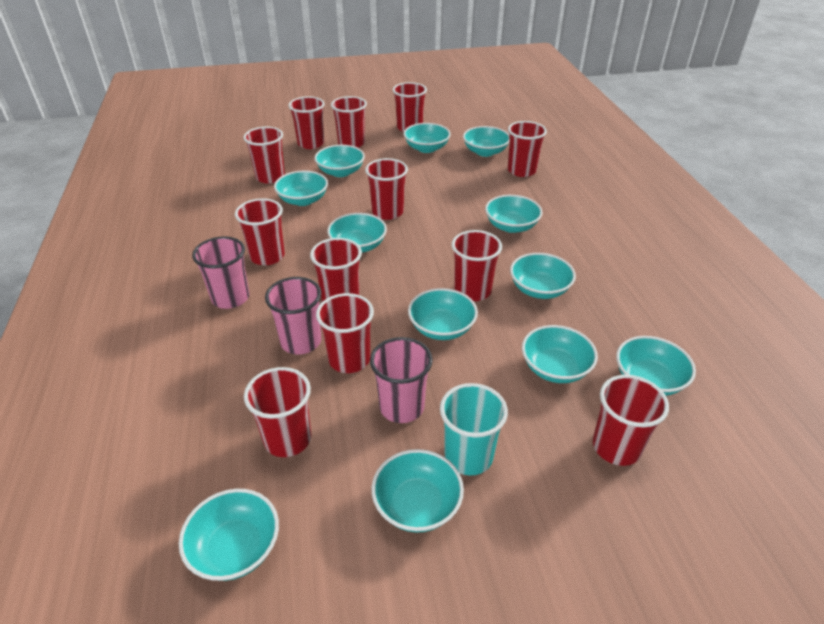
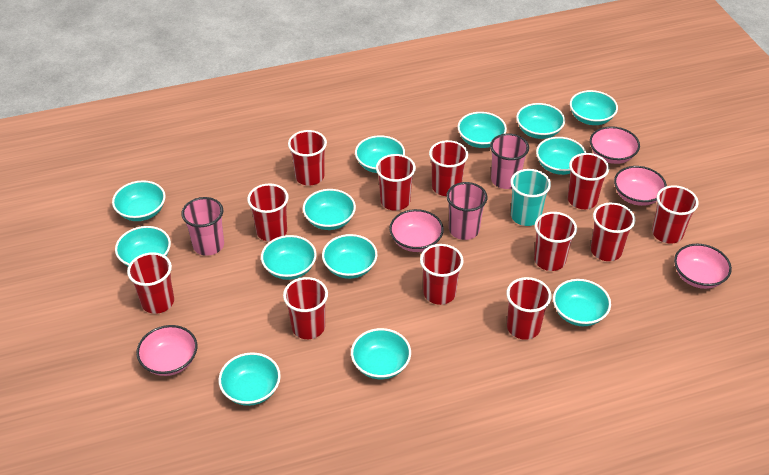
pink bowl: none = 0 -> [136,325,197,376] [389,209,444,252] [590,126,640,164] [614,166,667,206] [674,244,732,289] = 5
turquoise bowl: [179,489,279,581] [274,171,328,206] [314,145,365,177] [327,213,387,253] [372,449,464,533] [404,123,451,153] [408,288,478,340] [463,126,509,157] [485,195,543,233] [510,253,576,299] [522,325,598,383] [616,336,696,396] = 12 -> [112,180,166,221] [115,226,171,266] [218,352,281,406] [261,235,316,280] [303,189,356,230] [322,234,377,279] [351,328,411,379] [355,135,405,173] [458,112,507,148] [516,103,565,139] [536,137,586,175] [553,279,611,326] [570,90,618,125] = 13

